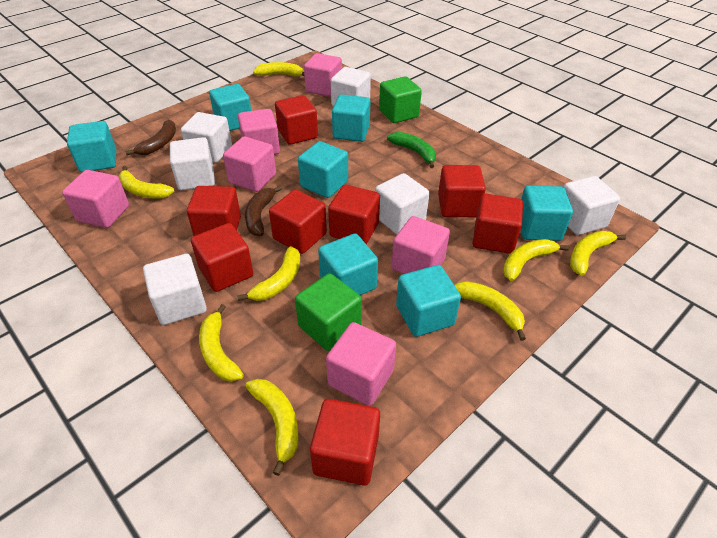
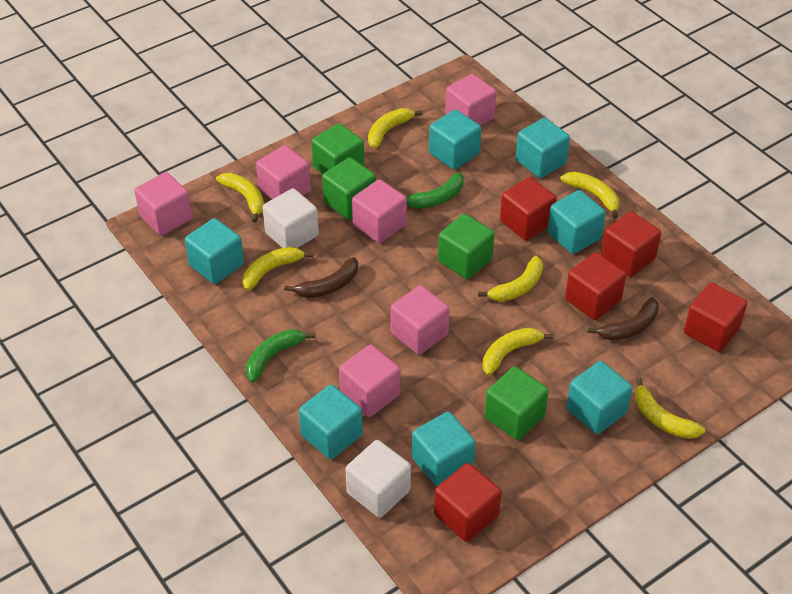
green banana: [387,132,436,168] = 1 -> [246,329,316,382] [406,172,464,209] = 2
green cube: [295,273,362,351] [379,76,422,123] = 2 -> [311,123,364,174] [322,157,376,220] [438,214,495,279] [484,366,549,440] = 4
red cube: [187,186,241,236] [191,223,253,292] [269,190,327,254] [275,95,318,145] [310,399,380,486] [328,185,380,244] [438,165,486,217] [473,194,523,254] = 8 -> [434,463,502,542] [500,177,557,241] [565,252,626,320] [601,211,661,277] [684,283,747,352] = 5
white cube: [143,254,207,325] [170,137,215,190] [181,112,232,163] [331,67,371,107] [375,173,430,234] [563,176,620,235] = 6 -> [263,188,319,248] [345,440,411,518] = 2
yellow banana: [119,166,175,199] [199,304,244,382] [237,246,300,301] [246,379,299,476] [253,62,305,77] [455,281,526,341] [503,239,569,281] [570,231,626,276] = 8 -> [216,173,264,222] [243,247,314,291] [368,108,423,149] [478,256,543,302] [483,328,554,376] [560,172,619,219] [635,377,705,439] = 7

